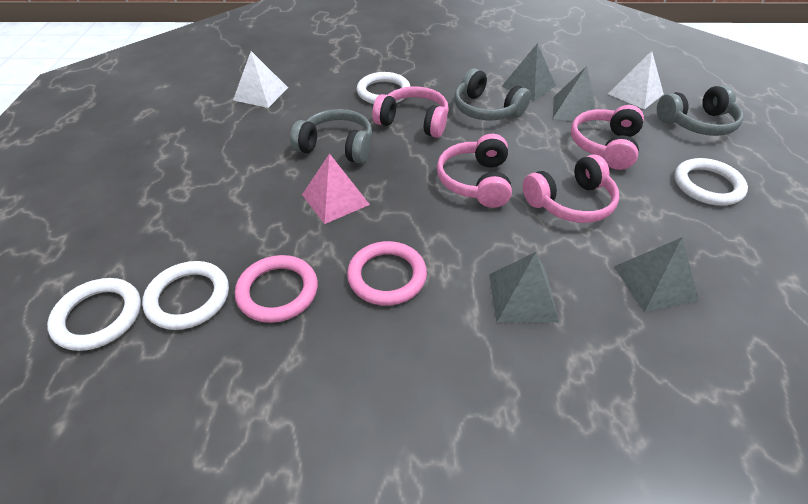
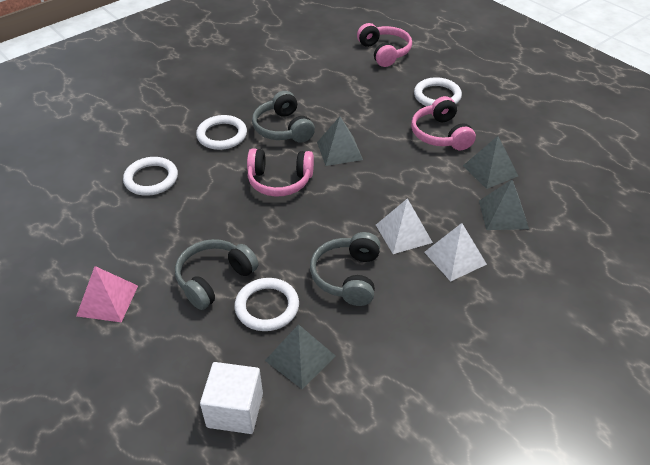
pink headphones: [372,87,449,138] [437,134,512,208] [523,154,620,223] [571,105,644,170] = 4 -> [247,148,314,197] [357,23,412,67] [411,96,476,150] = 3
pink ring: [235,255,318,323] [347,241,427,306] = 2 -> none = 0
white cube: none = 0 -> [200,362,263,434] = 1

